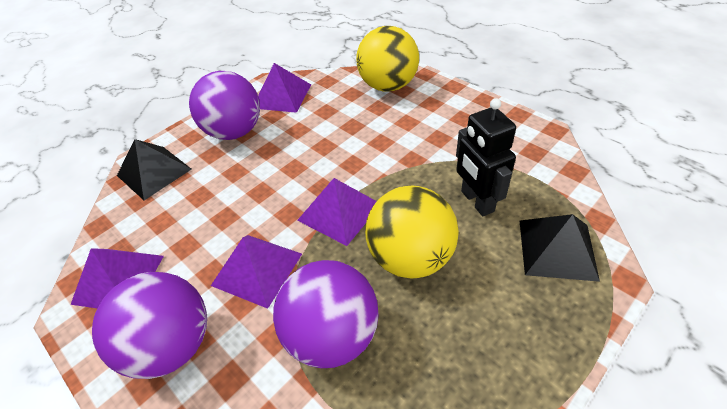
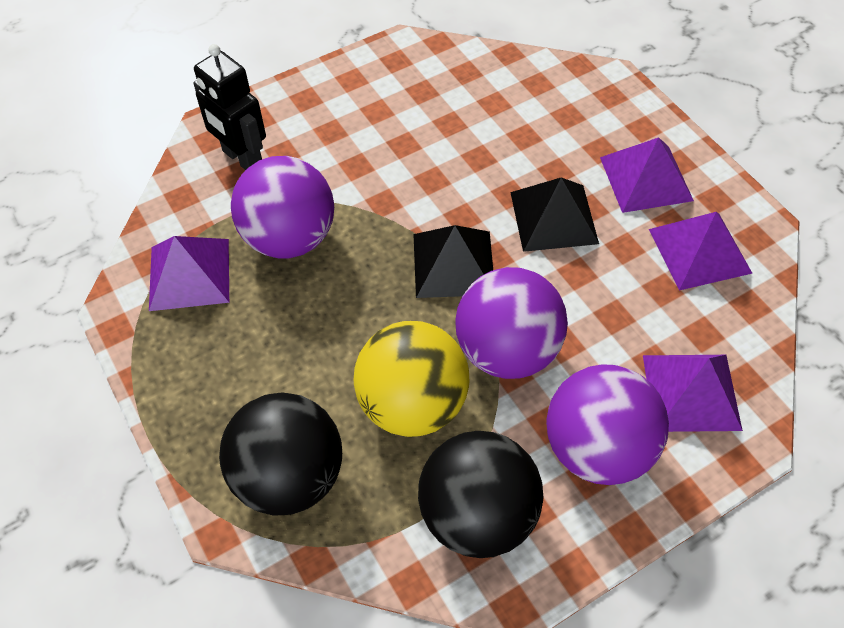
black ball: none = 0 -> [219,392,342,516] [418,431,543,558] = 2
yellow ball: [356,26,419,91] [365,186,459,279] = 2 -> [354,321,469,437] = 1

